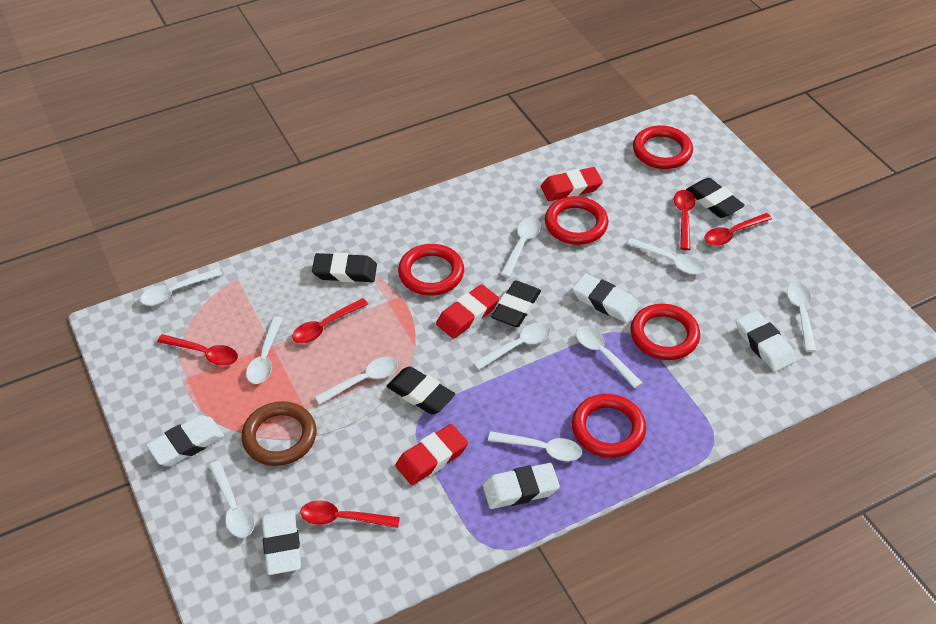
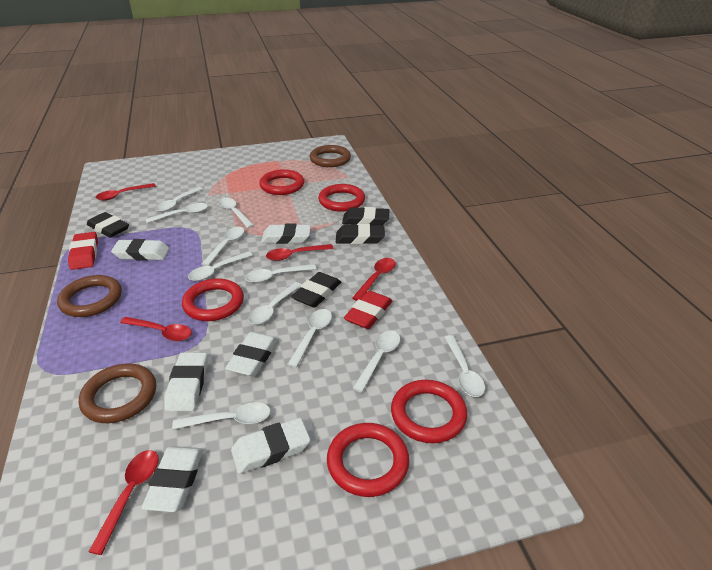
brown ring: [241,401,316,466] = 1 -> [57,275,122,317] [79,363,156,423] [310,145,351,167] = 3
red eraser: [395,424,468,485] [436,284,499,339] [541,167,603,201] = 3 -> [68,232,98,270] [344,291,392,329] = 2
white eraser: [147,415,224,466] [262,510,301,575] [483,463,560,509] [573,273,639,323] [736,311,796,372] = 5 -> [111,239,170,261] [142,446,203,512] [164,352,207,412] [225,332,278,376] [231,418,310,474] [261,224,311,244] = 6
white spoon: [140,268,222,305] [209,460,255,538] [246,316,283,384] [315,357,398,405] [473,323,550,370] [488,431,582,461] [501,218,541,277] [576,326,642,389] [627,238,705,274] [787,282,816,352] = 10 -> [145,203,208,223] [155,187,203,212] [172,402,271,429] [188,251,253,281] [202,227,244,266] [218,198,254,228] [245,264,317,283] [248,282,302,325] [287,309,332,368] [352,331,400,393] [444,335,485,397] = 11

